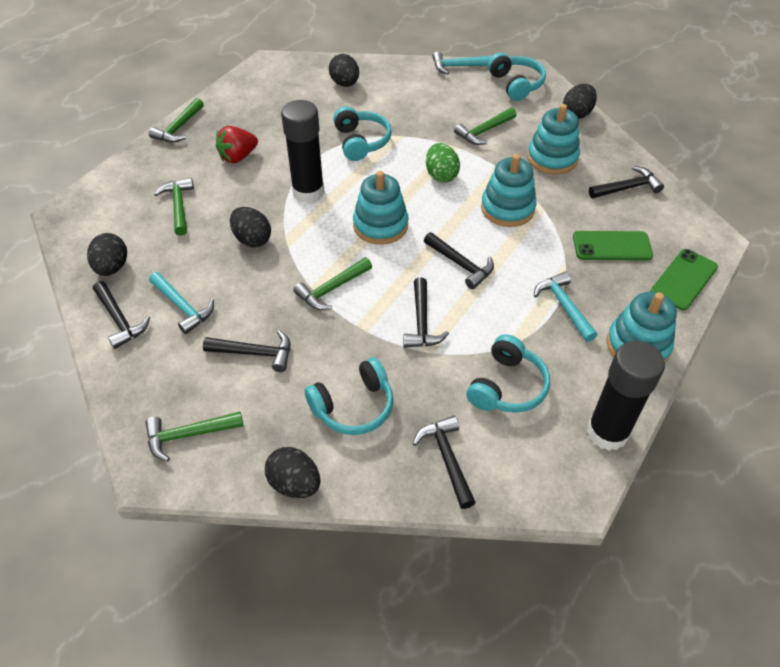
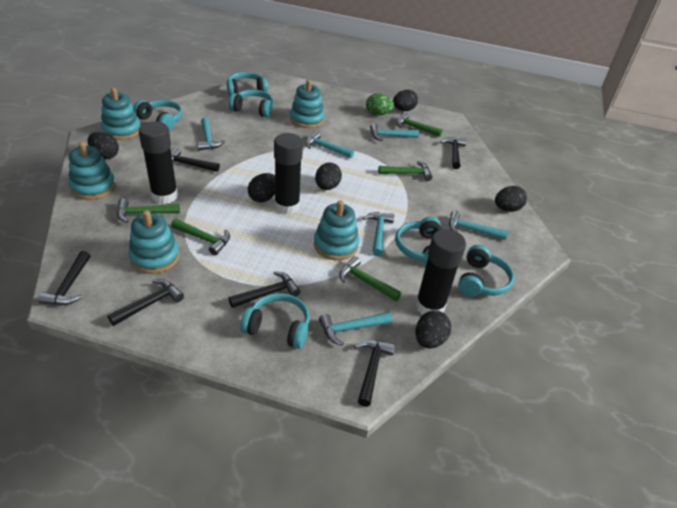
black egg: [87,233,127,276] [230,207,271,247] [265,447,320,498] [329,54,359,87] [563,84,597,119] = 5 -> [87,132,119,159] [248,173,275,203] [315,162,342,190] [393,90,418,111] [415,310,451,349] [495,186,527,212] = 6
black glue stick: [281,100,324,203] [587,341,665,451] = 2 -> [139,121,178,204] [274,133,303,214] [415,229,466,315] = 3
green phone: [573,231,653,261] [650,249,718,311] = 2 -> none = 0
red strawberry: [216,126,258,163] = 1 -> none = 0
turquoise hammer: [149,272,214,334] [433,51,492,74] [534,272,597,342] = 3 -> [197,118,225,150] [306,131,354,158] [319,312,392,346] [363,212,394,256] [370,124,419,141] [449,211,508,240] = 6
turquoise headphones: [305,357,393,435] [333,106,392,161] [466,334,550,413] [488,52,546,101] = 4 -> [133,100,183,131] [227,72,268,96] [229,90,273,118] [240,293,310,349] [395,217,441,264] [458,245,514,297] = 6
turquoise stacking toy: [353,171,408,245] [481,154,537,227] [527,104,580,174] [607,292,677,363] = 4 -> [69,142,116,200] [101,88,141,140] [128,210,180,274] [290,79,325,128] [314,200,359,260] = 5

